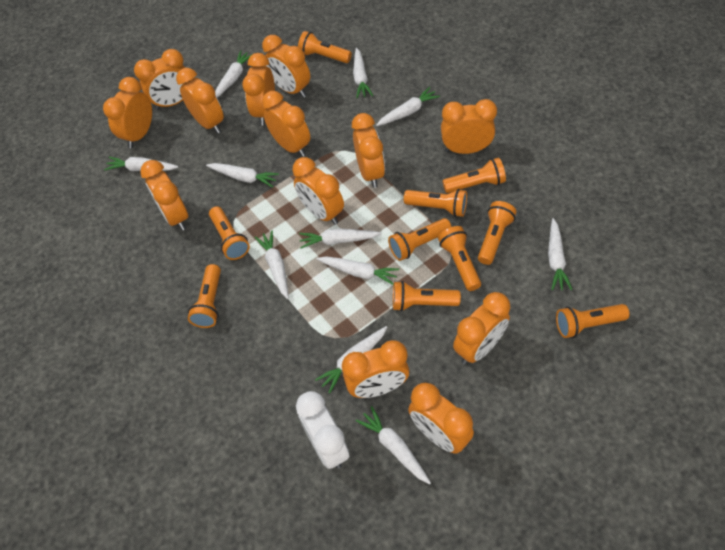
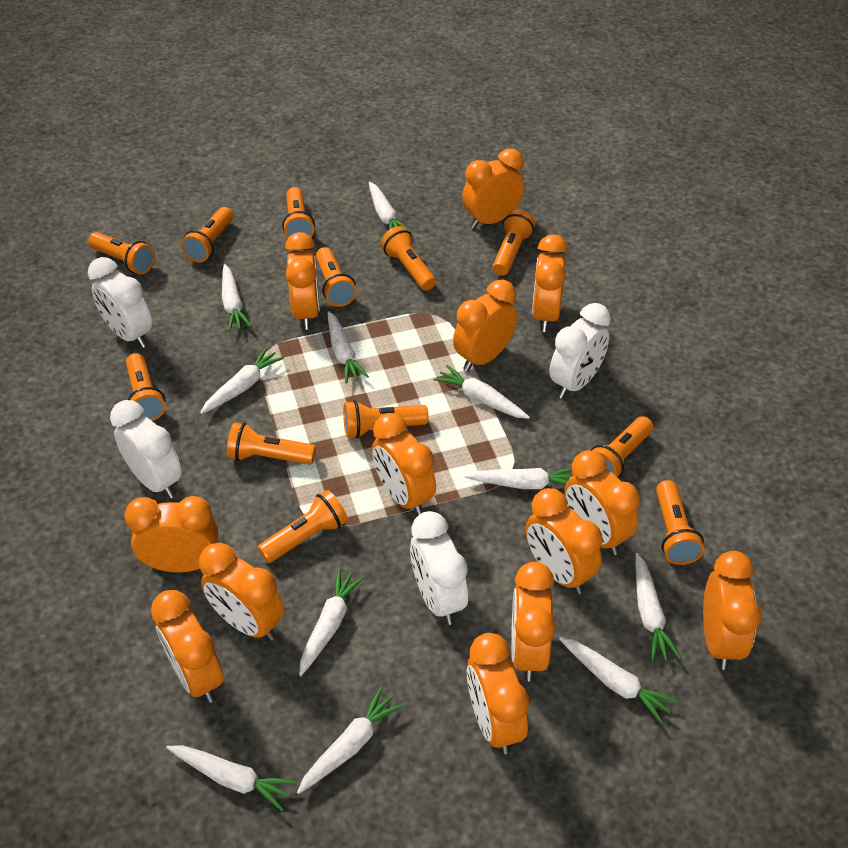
orange flashlight: [188,264,221,328] [209,206,250,260] [298,31,352,63] [388,218,451,261] [393,281,461,311] [404,189,467,217] [438,226,481,291] [442,157,506,193] [478,201,517,265] [556,304,630,338] = 10 -> [88,232,155,274] [126,353,166,421] [181,207,233,263] [227,422,316,465] [258,490,348,563] [282,187,315,238] [316,247,357,307] [343,400,429,438] [381,226,436,291] [493,210,535,275] [591,416,653,478] [656,480,705,565] = 12
white clock: [296,391,350,469] = 1 -> [88,257,152,348] [110,400,182,499] [410,511,468,625] [549,303,611,399] = 4

